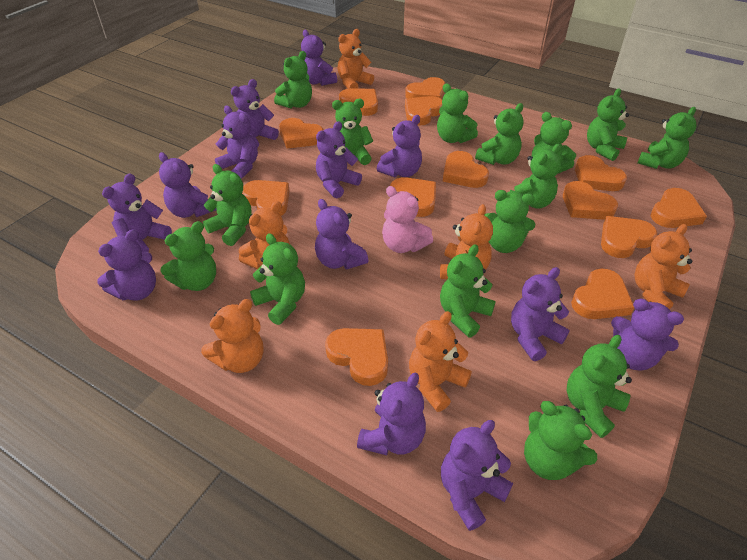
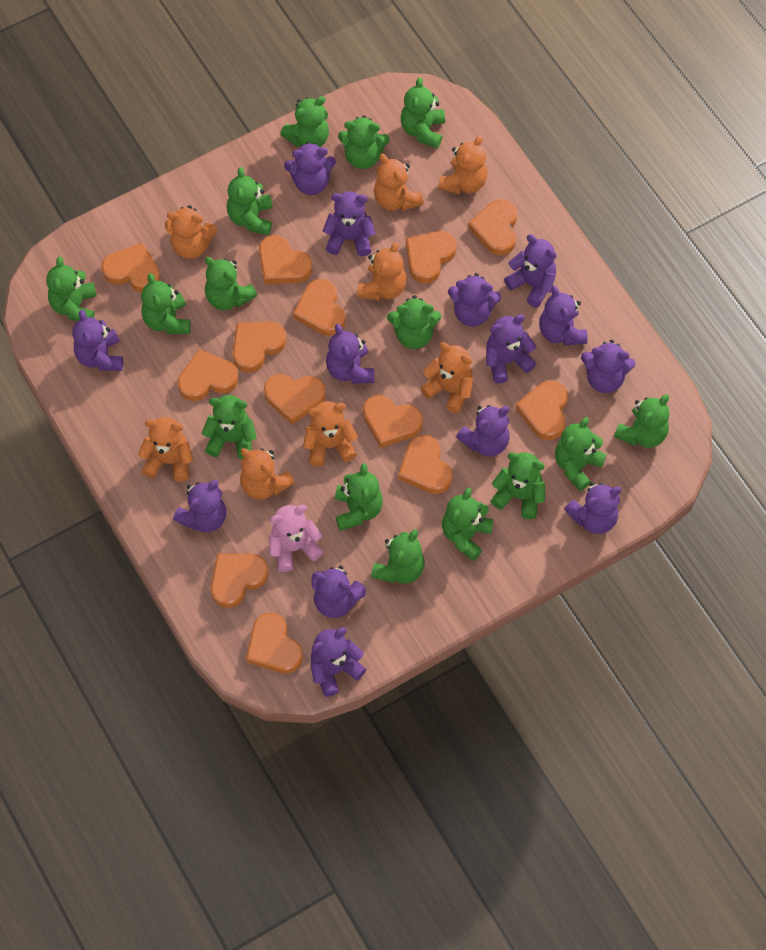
orange teddy bear: [201,299,263,373] [239,201,290,269] [337,29,374,89] [409,311,472,412] [440,204,493,279] [634,224,692,310] = 6 -> [138,417,193,482] [165,205,217,259] [240,448,295,500] [303,401,358,467] [357,242,406,301] [374,154,423,211] [420,342,473,413] [438,136,488,194] = 8
purple teddy bear: [97,229,156,300] [102,173,172,252] [159,152,217,218] [215,106,258,179] [231,79,279,147] [301,30,337,86] [315,199,368,270] [316,121,362,198] [357,373,426,455] [377,115,422,178] [441,420,513,531] [511,267,570,361] [611,298,684,371] = 13 -> [73,310,123,371] [173,480,226,532] [284,141,336,195] [311,627,366,697] [312,566,366,618] [323,191,375,256] [326,324,374,384] [448,273,501,326] [456,405,510,457] [486,314,536,384] [504,234,557,307] [539,286,587,346] [564,482,622,534] [581,340,635,393] = 14

